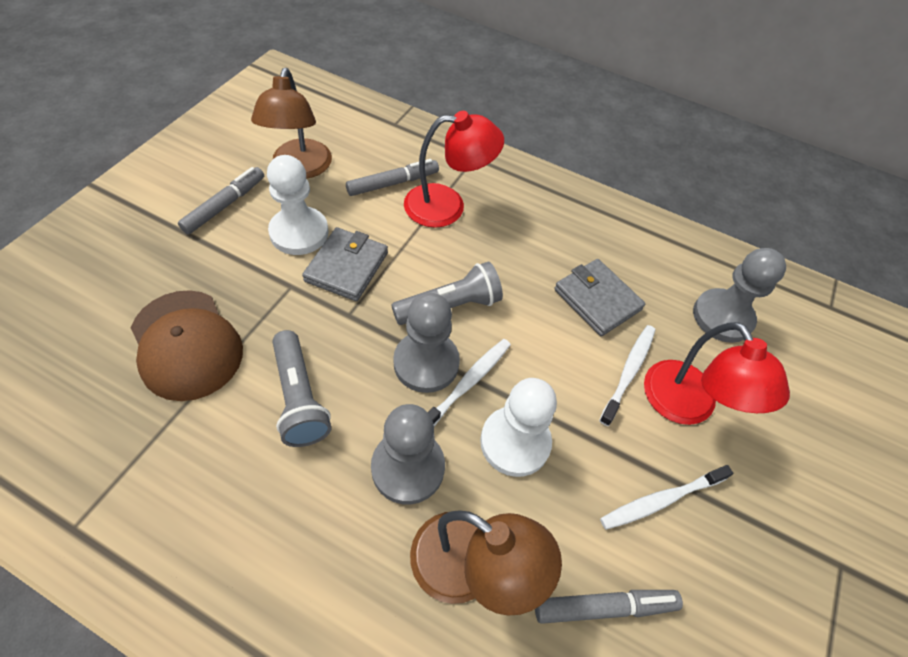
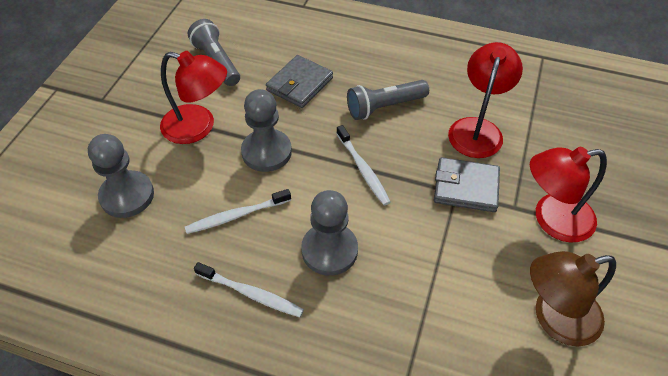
brown cap: [131,290,243,401] = 1 -> none = 0
brown lamp: [251,68,332,179] [410,511,562,616] = 2 -> [530,251,616,346] = 1
grey marker: [178,167,264,234] [346,159,439,196] [535,590,683,624] = 3 -> none = 0
red lamp: [404,111,504,228] [644,322,790,425] = 2 -> [160,51,227,144] [448,42,523,158] [530,147,607,243] = 3
white pawn: [267,155,329,255] [480,378,557,477] = 2 -> none = 0

